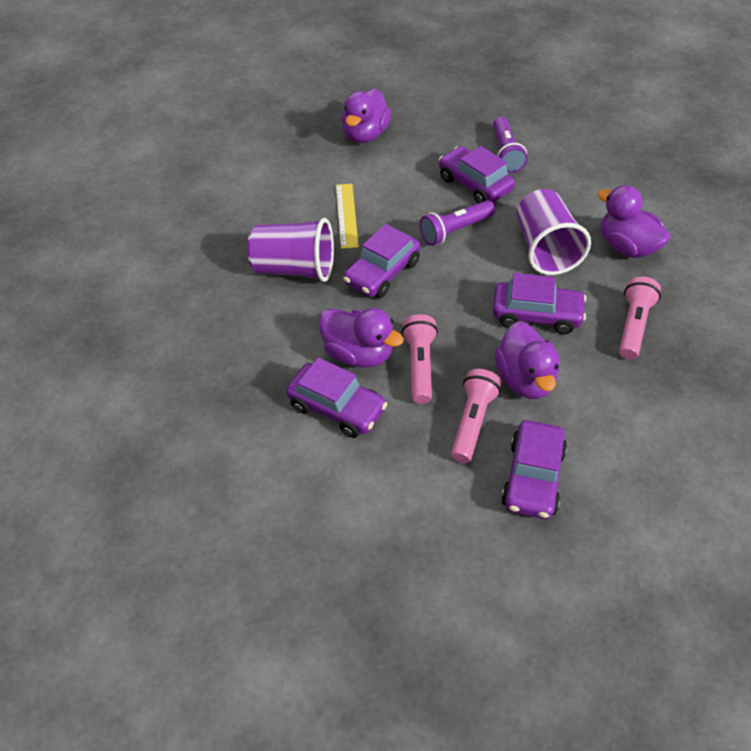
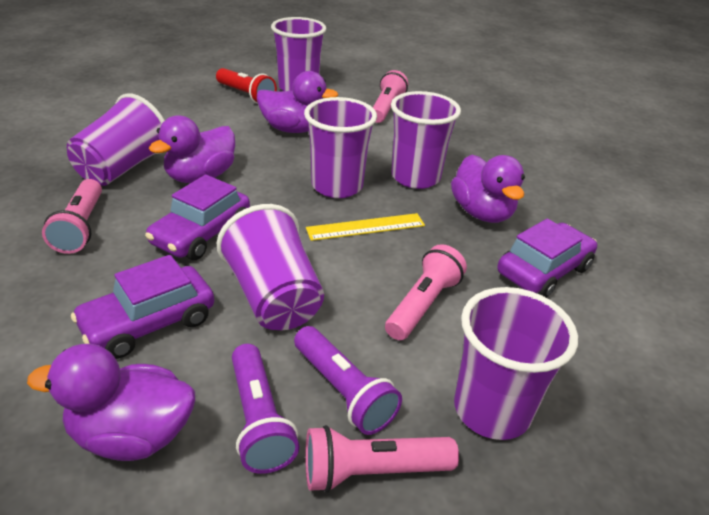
pink flashlight: [401,314,438,404] [451,369,502,463] [619,277,661,360] = 3 -> [42,179,102,254] [305,425,459,493] [373,70,408,123] [385,244,467,340] = 4
purple car: [286,358,387,438] [343,224,421,298] [439,146,515,203] [493,273,587,334] [501,420,567,519] = 5 -> [71,255,214,359] [145,175,250,260] [497,219,597,298] = 3
purple cup: [247,218,334,282] [517,189,591,275] = 2 -> [67,93,165,186] [217,204,324,330] [271,17,326,91] [304,97,377,198] [391,91,461,189] [454,287,578,440] = 6
red flashlight: none = 0 -> [216,68,277,104] = 1

